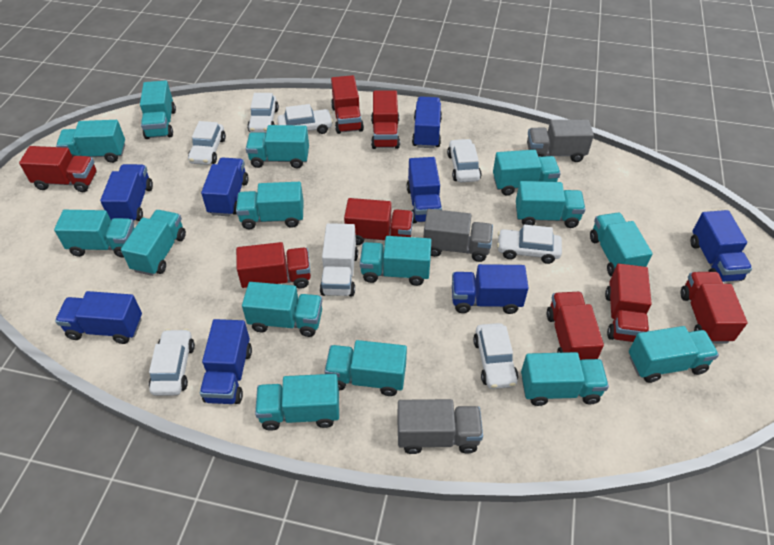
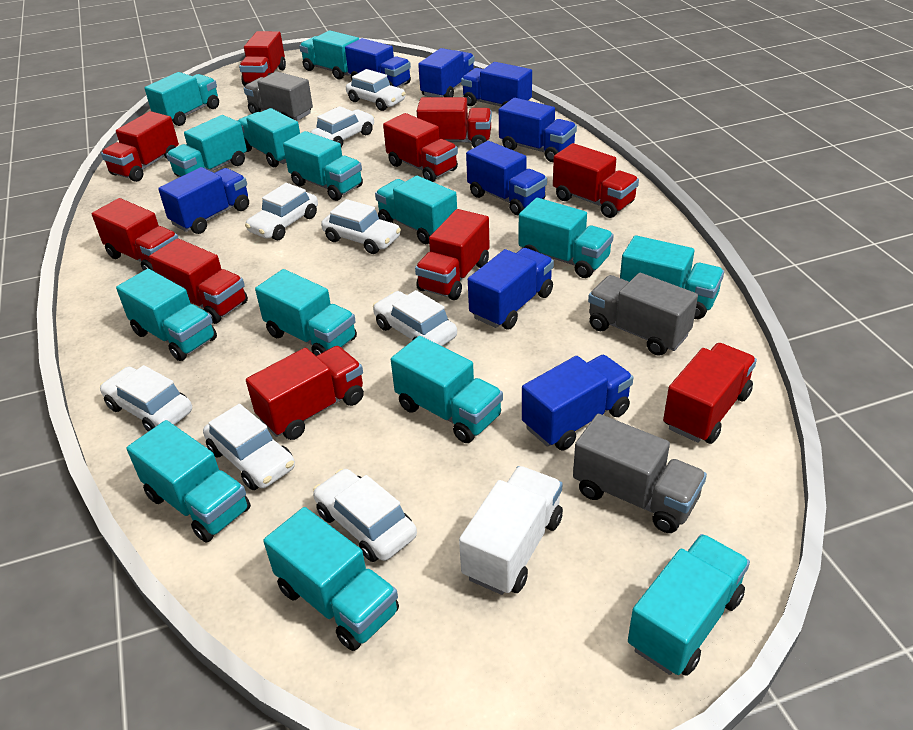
red truck: [19,146,97,192] [236,242,311,288] [331,75,364,134] [344,198,413,245] [371,90,400,149] [547,292,604,360] [605,264,652,342] [681,272,748,344] = 8 -> [92,198,179,271] [101,111,179,182] [149,238,248,324] [239,31,286,86] [246,346,364,440] [383,113,458,182] [415,209,490,300] [417,97,492,148] [553,143,639,218] [663,343,757,444] = 10
turquoise truck: [54,210,135,258] [56,120,125,163] [121,210,186,276] [140,81,176,139] [236,182,304,229] [242,282,322,337] [246,125,309,168] [255,374,339,431] [325,340,407,396] [360,236,431,286] [493,150,561,196] [516,181,586,228] [521,352,609,406] [590,213,653,277] [629,326,719,383] = 15 -> [116,269,217,361] [126,420,251,542] [145,72,219,126] [166,115,247,177] [238,108,300,167] [255,269,357,356] [263,507,399,651] [283,131,363,201] [299,30,359,79] [375,176,457,244] [391,336,503,443] [519,198,614,278] [620,235,724,319] [628,534,750,676] = 14
white car: [149,329,195,396] [188,121,226,165] [247,93,279,133] [277,104,333,134] [447,139,481,182] [473,323,518,389] [497,224,562,264] = 7 -> [100,365,192,432] [203,404,295,490] [245,183,318,240] [310,106,374,147] [313,469,417,562] [321,199,401,254] [346,69,406,111] [373,290,457,346] = 8

